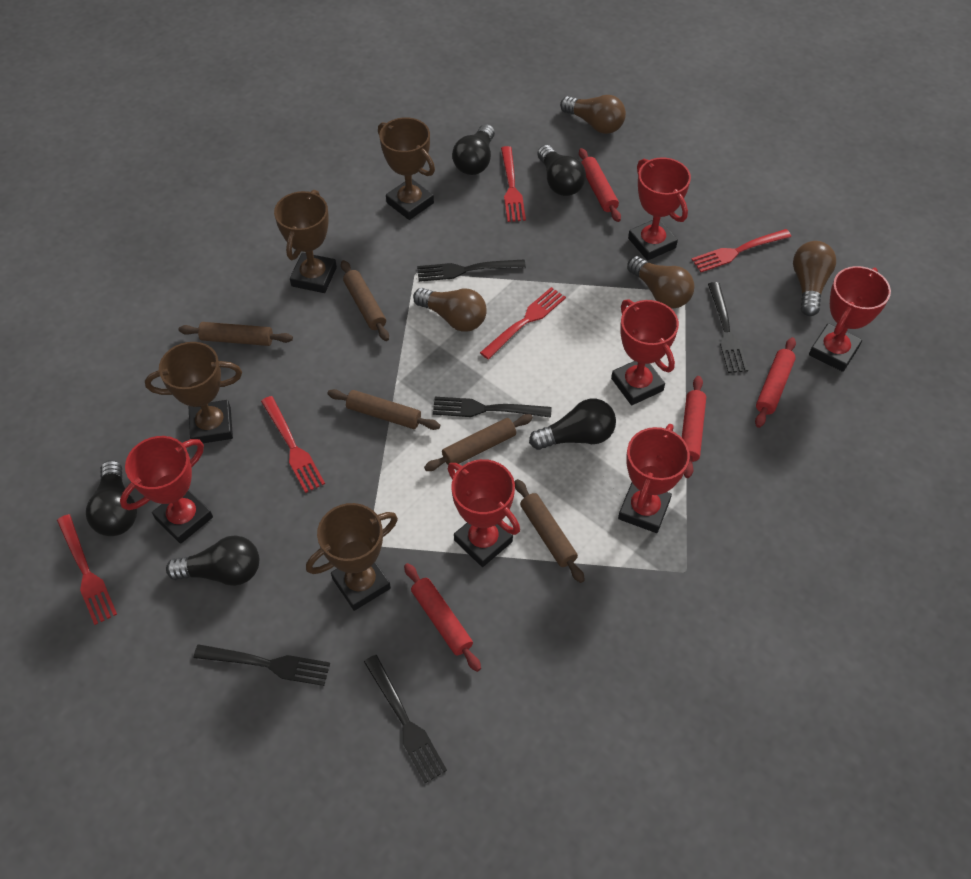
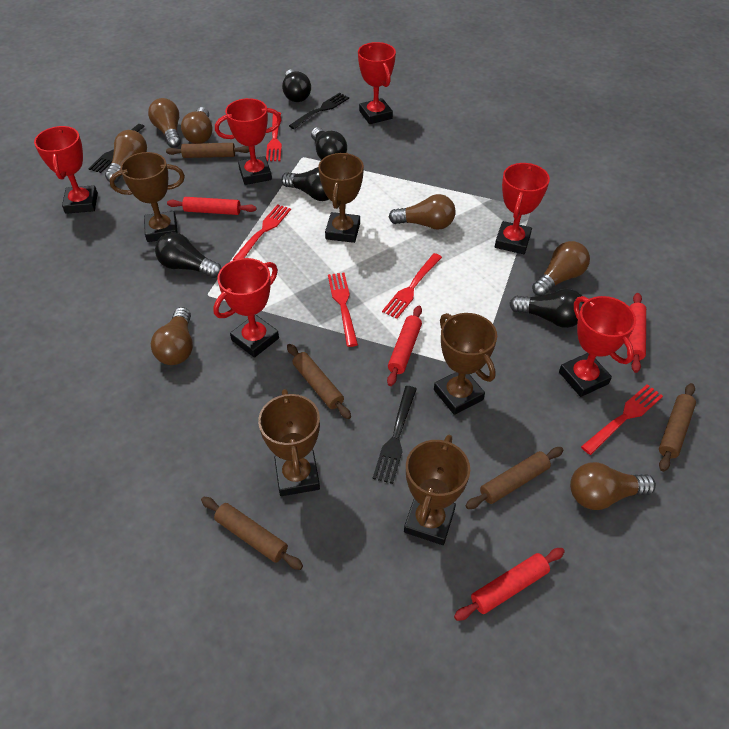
black fork: [194,644,330,686] [364,655,447,783] [417,259,526,282] [433,397,552,418] [708,282,748,373] = 5 -> [88,124,145,173] [289,93,349,129] [373,386,417,484] = 3
brown light bulb: [413,288,487,332] [560,95,626,134] [627,256,695,308] [793,241,836,316] = 4 -> [105,130,147,183] [148,98,181,148] [151,307,193,365] [181,107,213,144] [389,194,456,230] [532,241,590,296] [570,462,656,510] = 7
brown trophy: [145,342,242,443] [274,190,337,293] [306,503,398,611] [378,117,435,220] = 4 -> [110,152,185,242] [258,389,320,496] [318,153,364,243] [404,435,470,545] [434,313,497,415] = 5

